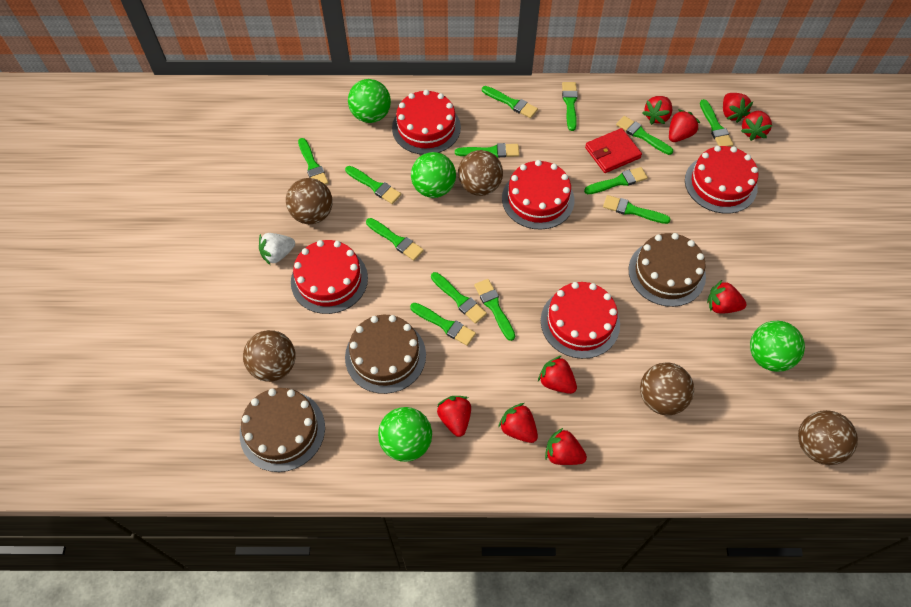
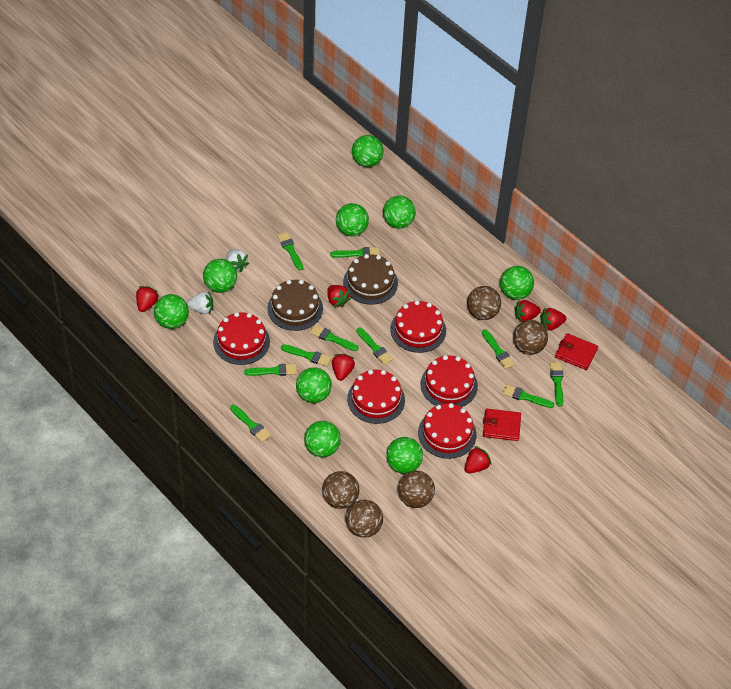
brown cake: [240,388,325,472] [345,315,426,394] [629,233,706,307] = 3 -> [267,280,323,331] [343,254,398,305] = 2
green ball: [348,79,391,123] [378,407,432,462] [411,152,456,198] [750,321,805,372] = 4 -> [154,294,189,329] [203,259,237,293] [296,367,332,403] [304,421,341,457] [336,203,369,236] [352,135,384,167] [383,196,416,229] [386,437,423,474] [500,266,534,300] = 9
green brush: [298,138,329,185] [345,166,401,204] [366,218,424,261] [410,303,476,346] [431,272,487,324] [455,143,519,158] [474,279,515,341] [482,86,538,118] [562,82,578,131] [584,167,648,194] [603,195,670,224] [616,116,673,155] [700,99,734,147] = 13 -> [230,405,271,442] [244,364,297,376] [277,232,303,270] [281,344,331,367] [310,325,358,351] [330,247,380,258] [356,328,393,365] [482,329,515,369] [502,384,554,408] [550,362,564,407] = 10
red strawberry: [437,396,471,437] [498,403,538,443] [538,356,577,394] [545,428,587,465] [643,96,672,125] [669,109,700,142] [707,280,747,314] [723,93,753,123] [741,111,772,141] = 9 -> [136,286,159,312] [327,285,351,308] [332,354,355,381] [465,446,491,473] [514,300,541,322] [540,308,566,331] = 6
red wallet: [585,128,642,173] = 1 -> [483,409,521,441] [555,333,598,370] = 2
white strawberry: [259,233,295,265] = 1 -> [187,291,213,314] [227,250,249,272] = 2

